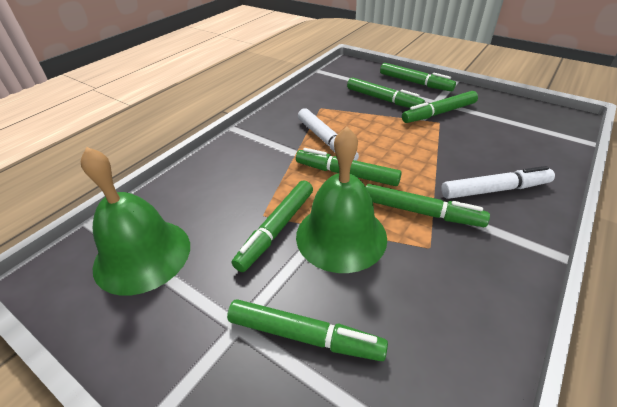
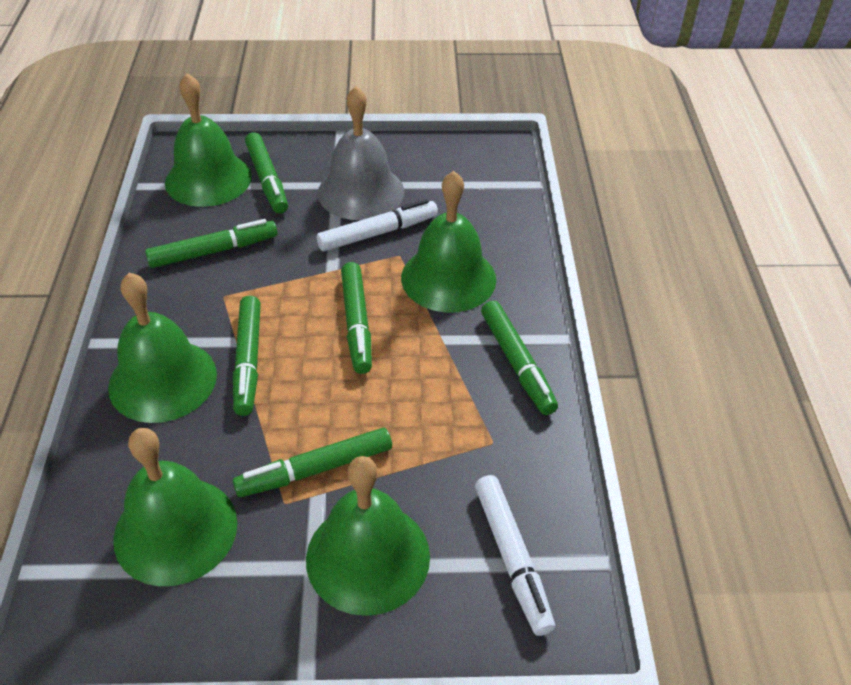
green bell: [81,147,190,296] [296,127,387,273] = 2 -> [108,273,217,423] [113,428,237,586] [165,73,252,207] [306,456,430,616] [401,171,496,312] = 5
green marker: [227,300,388,361] [232,180,313,272] [296,148,402,186] [347,77,425,108] [366,184,490,227] [380,63,456,92] [402,91,478,123] = 7 -> [145,219,278,268] [233,296,261,416] [233,427,392,497] [245,132,288,214] [341,262,372,374] [481,300,558,415] = 6
grey bell: none = 0 -> [318,86,404,220] = 1

